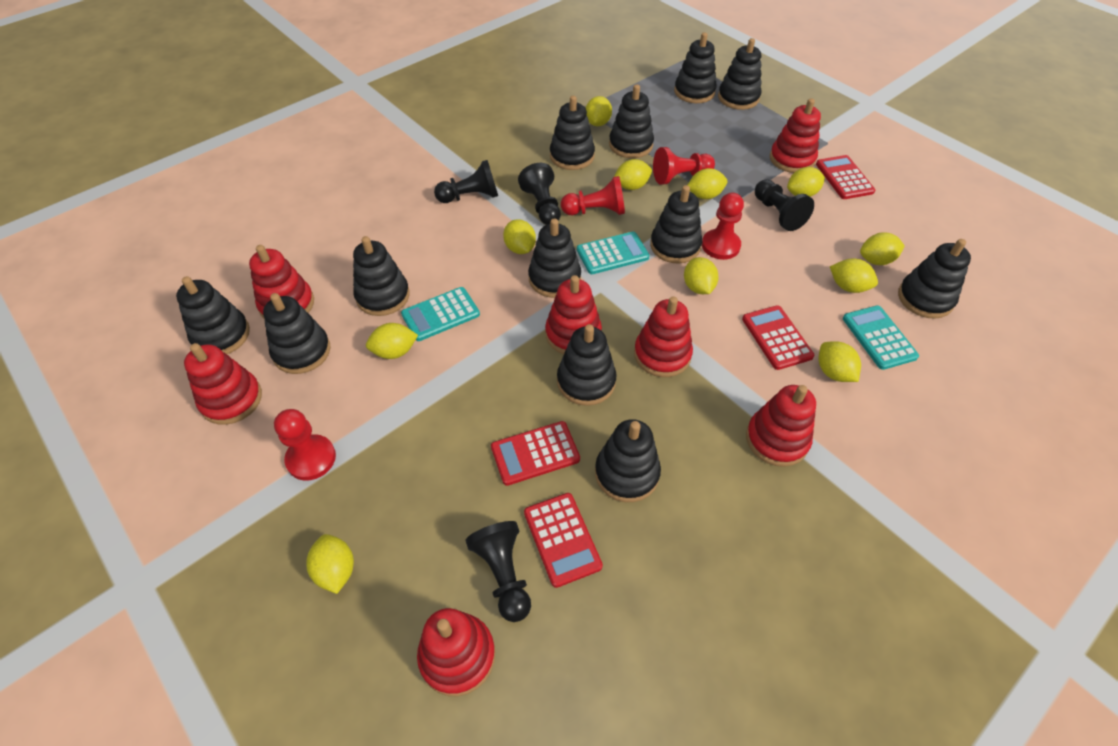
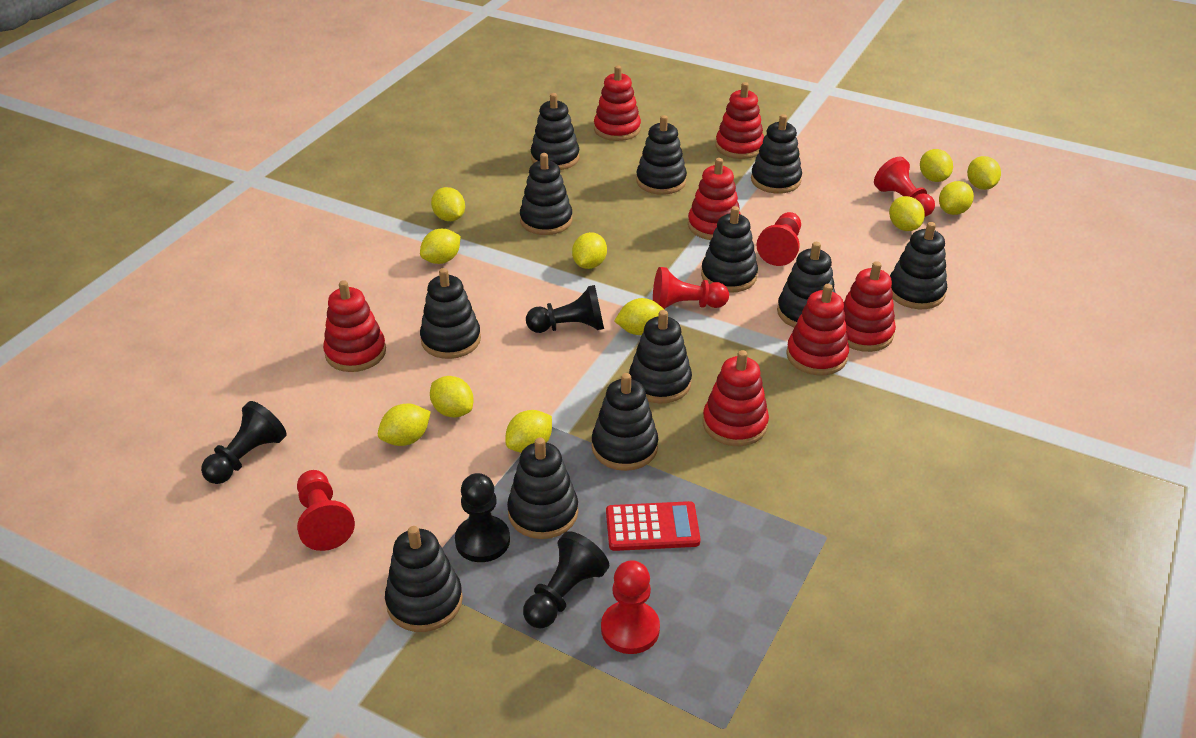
red calculator: [491,421,580,486] [524,493,603,588] [742,305,815,370] [816,155,875,199] = 4 -> [606,501,700,551] = 1
red pawn: [274,409,336,481] [561,176,625,215] [653,147,715,185] [702,193,744,260] = 4 -> [297,470,355,551] [601,560,660,654] [653,267,729,309] [757,212,801,266] [874,157,935,217] = 5
turquoise calculator: [401,287,480,341] [577,232,649,274] [843,305,919,370] = 3 -> none = 0

